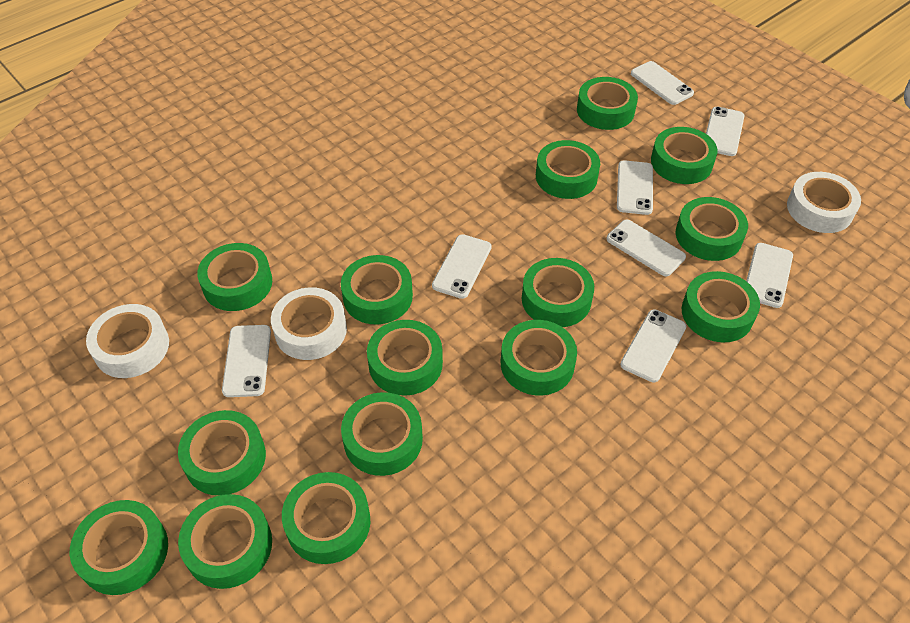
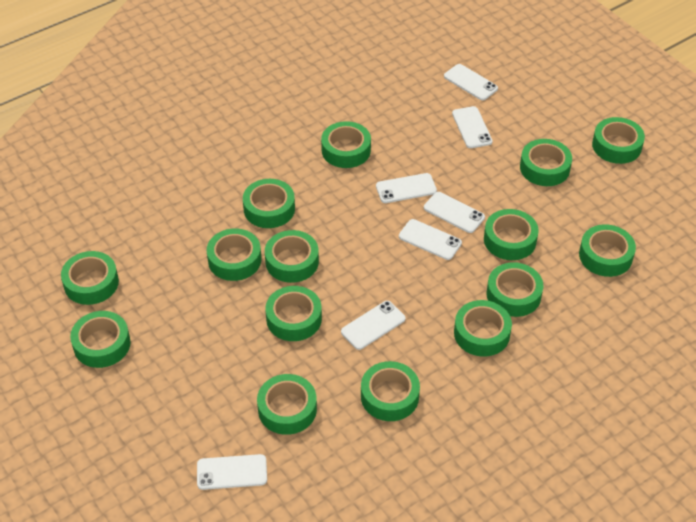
white phone: [222,325,271,397] [432,234,492,299] [606,220,686,276] [617,160,653,215] [620,309,686,382] [631,61,694,105] [706,106,744,156] [746,243,793,308] = 8 -> [197,454,267,490] [341,301,405,350] [376,173,437,203] [399,219,462,260] [424,192,485,233] [444,64,498,100] [452,106,493,148] = 7
white tape: [86,304,169,378] [271,287,347,360] [787,172,861,233] = 3 -> none = 0

